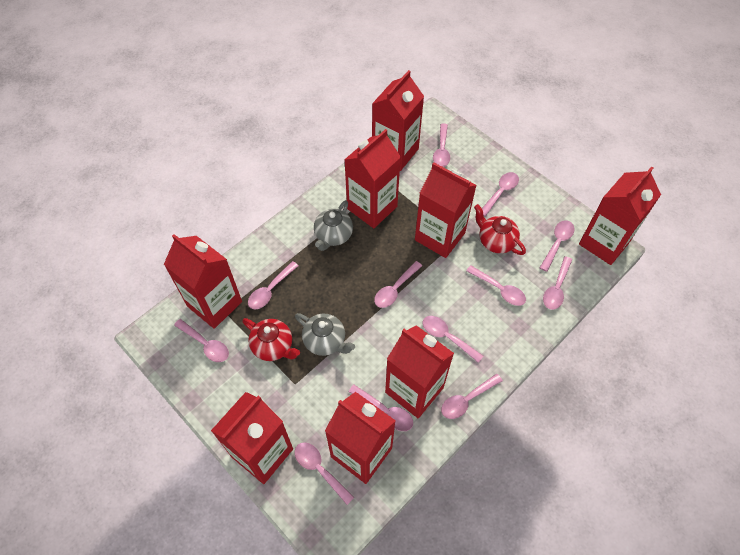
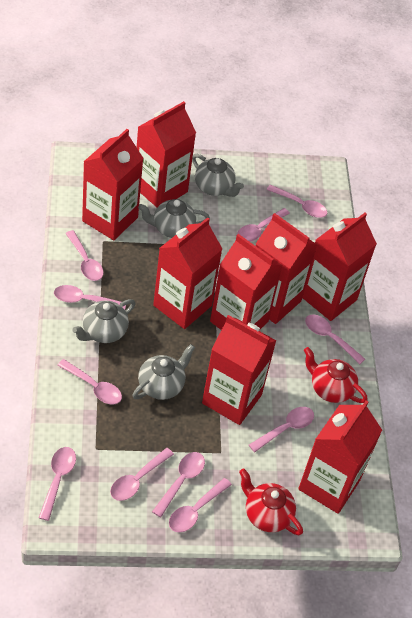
grey teapot: [295,313,355,356] [314,200,353,251] = 2 -> [72,299,135,343] [132,344,195,400] [138,199,210,238] [192,154,244,197] = 4
pink spoon: [174,319,229,362] [248,261,298,309] [294,442,355,505] [349,385,413,431] [374,261,422,308] [423,316,483,363] [433,123,450,167] [441,374,503,419] [466,265,526,306] [482,172,519,217] [540,220,574,272] [543,256,572,310] = 12 -> [39,447,76,521] [54,285,126,310] [57,359,122,405] [65,230,104,281] [110,448,174,501] [152,452,205,517] [169,478,232,532] [237,208,290,242] [249,407,314,452] [267,184,327,218] [305,314,365,364] = 11

